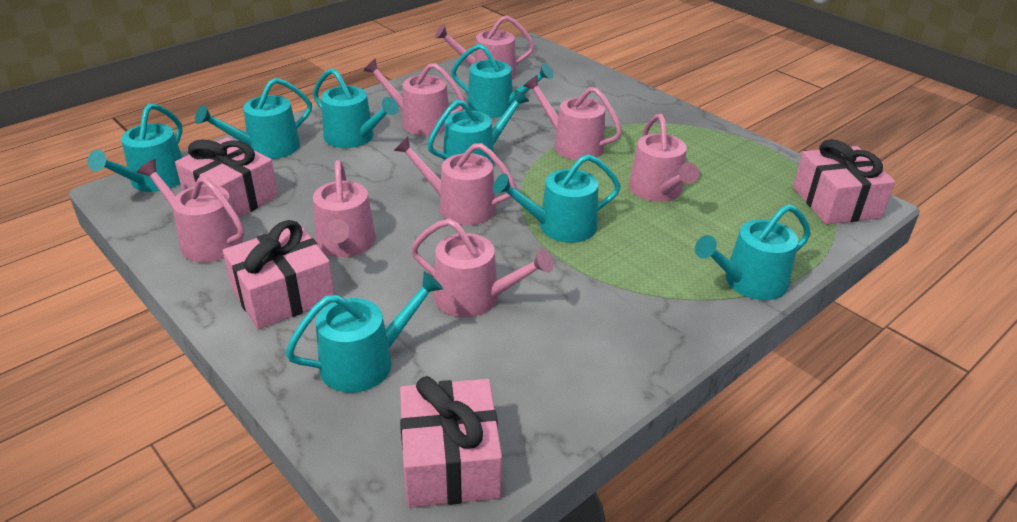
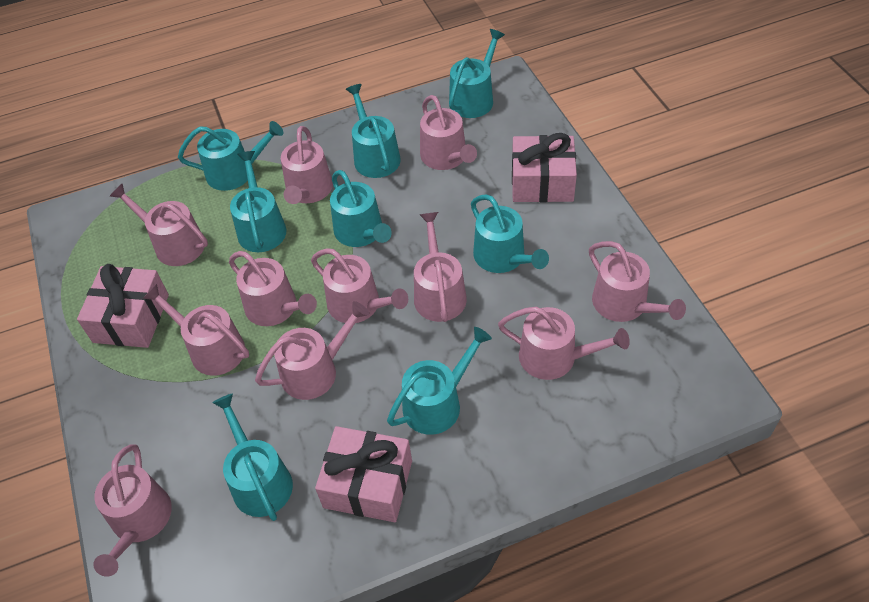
pink gift: [175,137,278,218] [223,220,334,330] [400,376,502,508] [793,139,895,224] = 4 -> [77,264,169,348] [315,426,412,522] [512,133,577,202] = 3
pink watering can: [137,159,244,262] [313,160,376,257] [363,58,466,135] [394,136,517,225] [411,219,553,317] [435,15,535,80] [524,75,622,160] [629,114,699,202] = 8 -> [93,444,172,577] [110,183,208,266] [142,284,249,376] [229,251,317,326] [255,301,369,400] [281,126,333,204] [311,248,408,323] [414,212,467,322] [420,95,477,170] [498,307,630,380] [589,241,686,322] = 11

